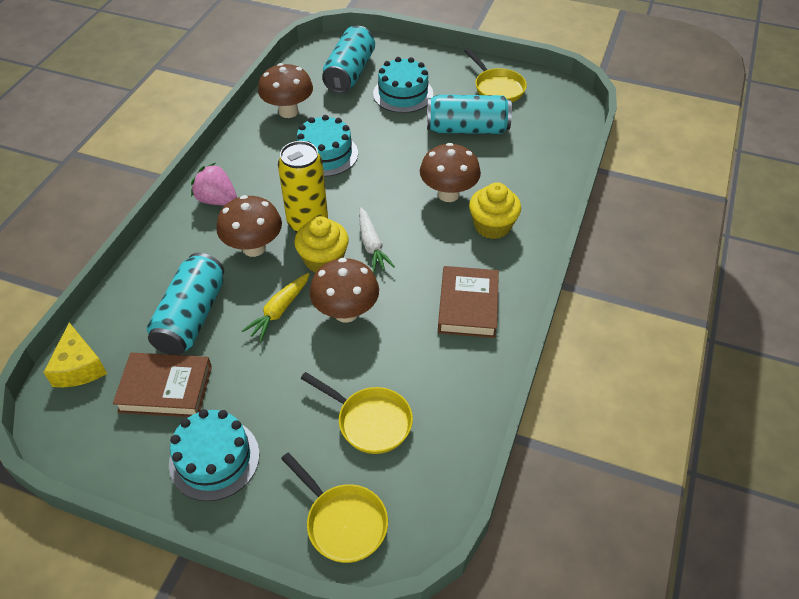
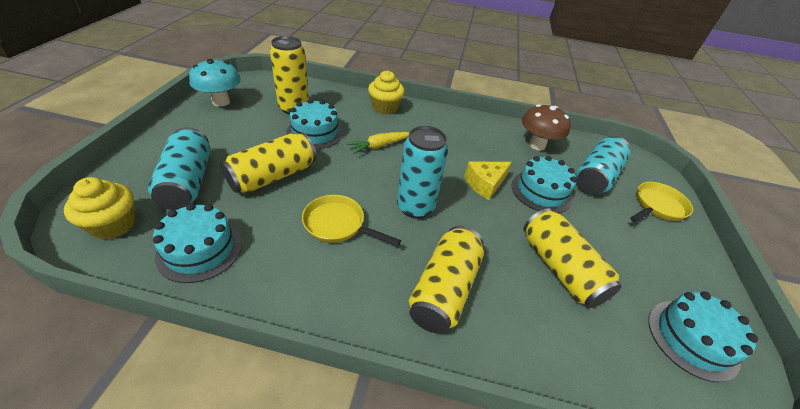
brown book: [113,353,212,417] [438,266,499,338] = 2 -> none = 0
brown mushroom: [216,195,282,257] [258,63,313,118] [309,258,379,323] [420,143,481,202] = 4 -> [522,104,571,150] = 1
pink strawberry: [191,163,237,205] = 1 -> none = 0
turquoise cake: [169,409,259,501] [297,115,358,177] [373,57,433,113] = 3 -> [153,203,242,283] [287,99,343,149] [511,156,577,213] [648,291,758,382] = 4
turquoise mushroom: none = 0 -> [189,59,241,107] = 1
white carrot: [359,208,395,273] = 1 -> none = 0
yellow can: [278,141,328,232] = 1 -> [221,133,316,194] [270,36,309,115] [408,226,484,334] [523,208,622,308] = 4
yellow pan: [281,452,388,563] [301,372,413,454] [464,48,527,102] = 3 -> [302,195,401,246] [630,182,693,223] = 2

